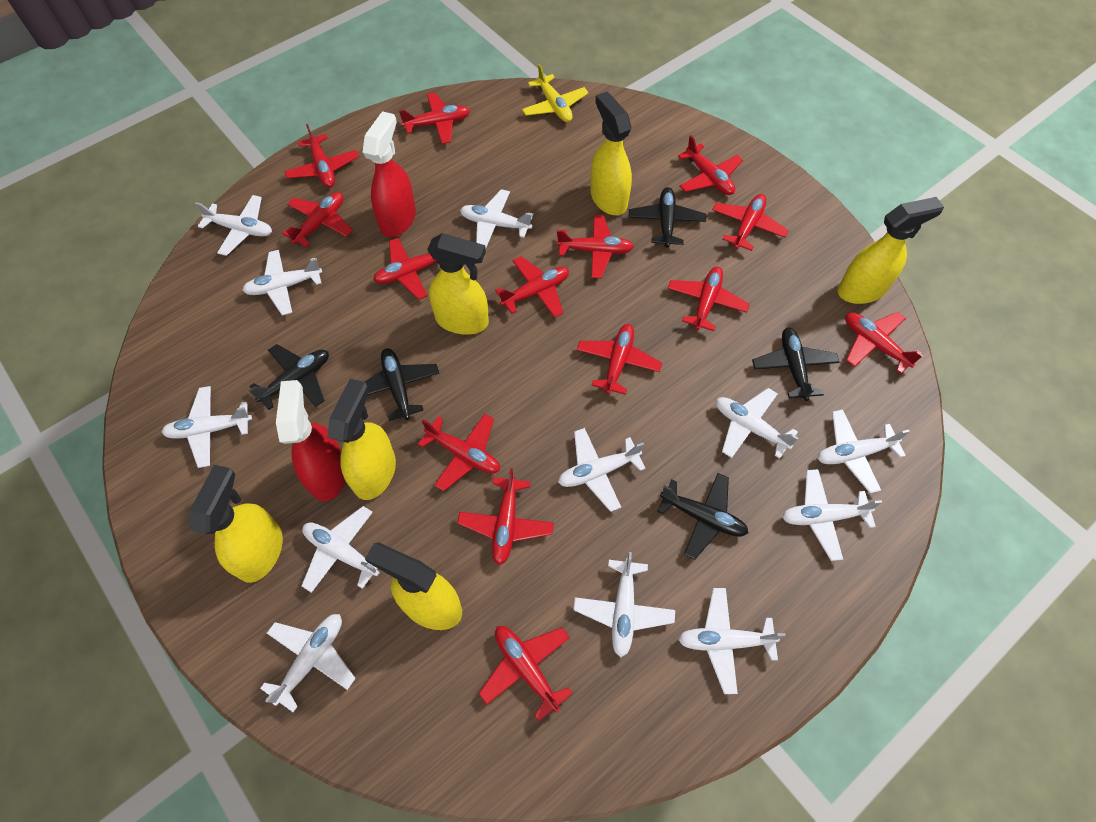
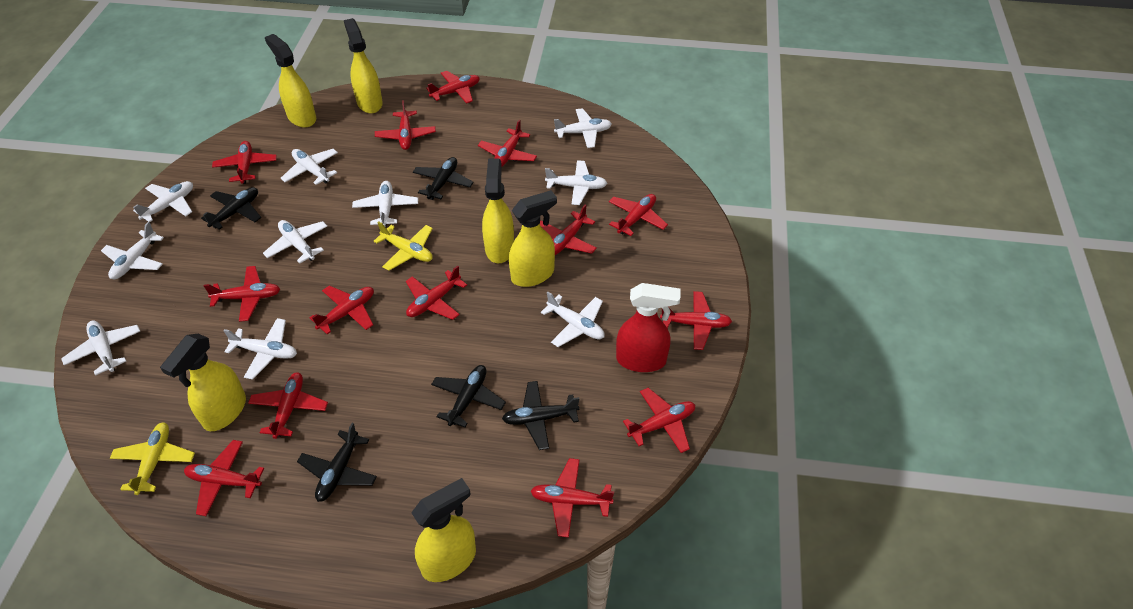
red spray bottle: [276,380,345,502] [362,111,416,237] = 2 -> [616,283,681,372] = 1
white plane: [161,386,252,468] [195,195,272,256] [242,250,322,315] [260,614,356,712] [302,506,380,593] [460,189,533,248] [558,428,646,512] [573,552,675,657] [678,588,786,694] [716,388,798,459] [782,469,882,561] [818,409,910,493] = 12 -> [61,321,140,376] [101,222,164,279] [133,181,193,222] [223,318,297,380] [263,220,327,264] [281,149,338,185] [352,181,418,227] [541,292,605,347] [545,160,607,205] [554,108,612,148] = 10
yellow plane: [522,64,588,122] = 1 -> [110,422,195,495] [374,221,433,271] = 2

